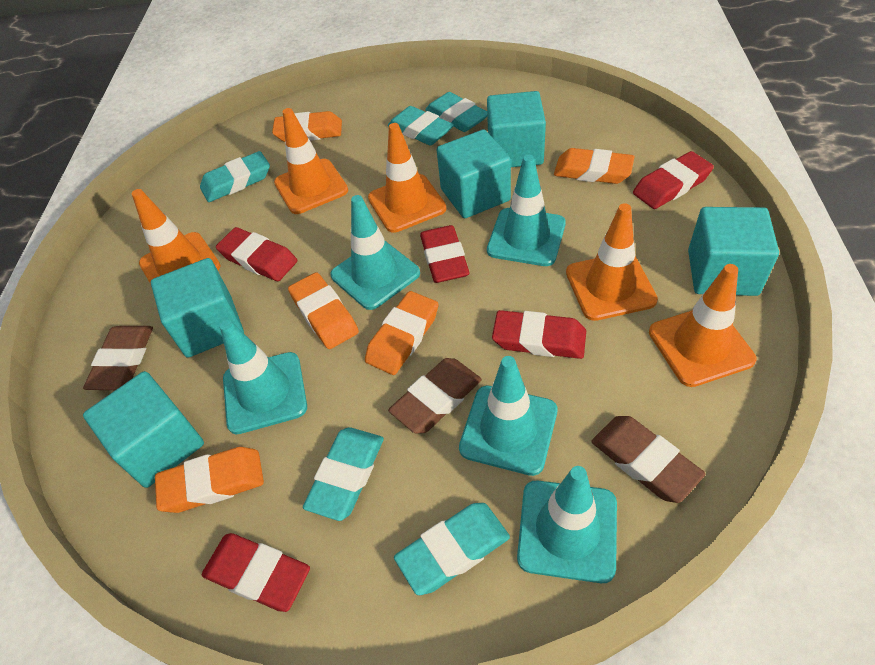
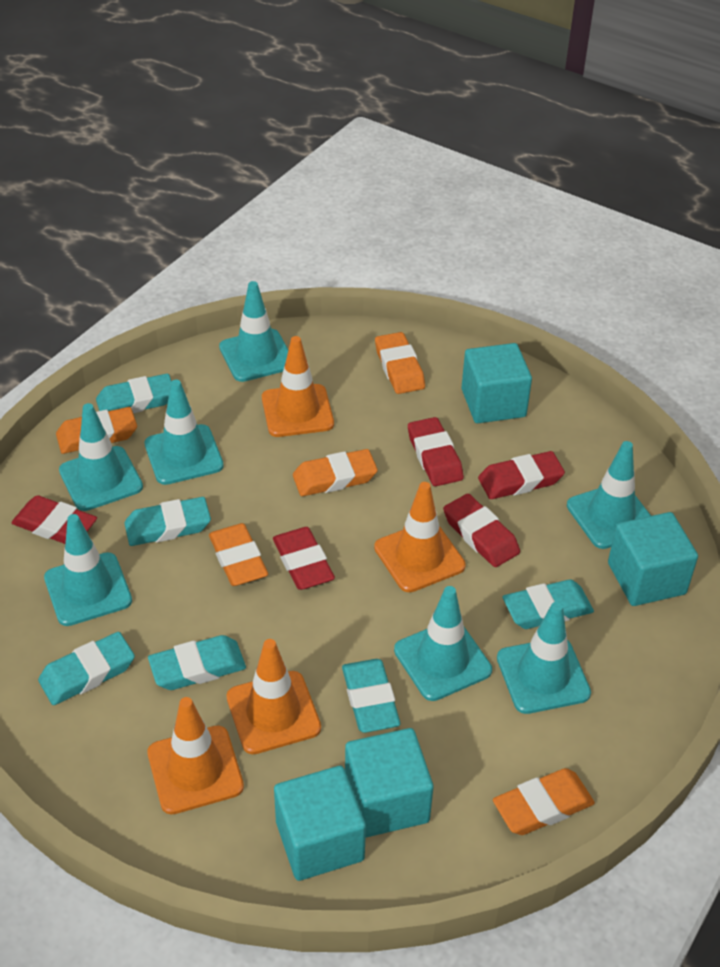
brown eraser: [83,326,153,390] [388,358,482,434] [591,416,705,503] = 3 -> none = 0
orange traffic cone: [132,189,221,284] [274,108,348,214] [368,123,447,233] [566,203,658,321] [649,264,756,387] = 5 -> [147,697,244,814] [226,639,321,754] [262,336,334,437] [374,482,466,592] = 4
turquoise cube: [83,371,204,488] [151,258,244,358] [437,129,511,218] [487,91,546,167] [688,207,779,296] = 5 -> [274,766,366,881] [345,728,433,837] [461,343,532,423] [608,512,698,606] = 4
turquoise eraser: [200,151,270,202] [303,427,384,521] [388,106,454,145] [394,503,510,595] [425,92,487,132] = 5 -> [38,632,135,705] [96,374,171,413] [124,497,211,546] [148,635,246,690] [342,659,400,733] [503,579,594,629] = 6
turquoise traffic cone: [220,320,307,434] [331,195,420,310] [459,356,557,476] [487,155,566,266] [517,466,617,583] = 5 -> [44,514,132,626] [59,403,143,511] [144,380,224,485] [219,281,288,382] [394,586,492,701] [497,602,591,714] [567,441,651,549] = 7

